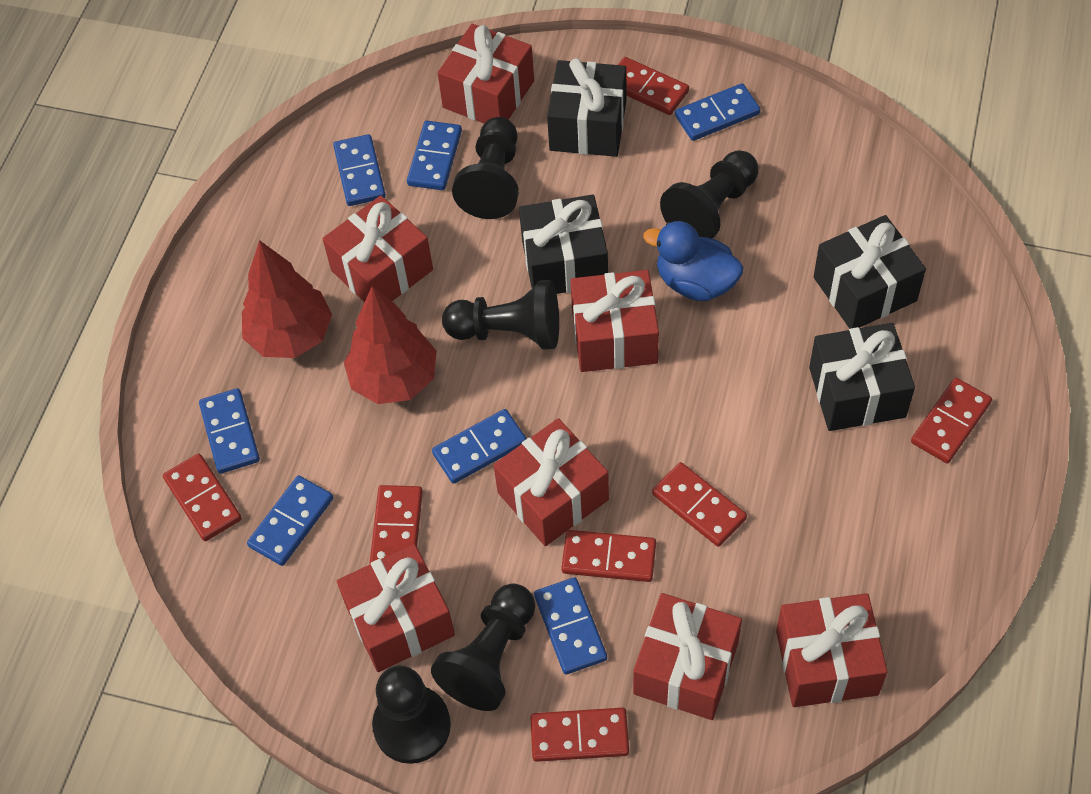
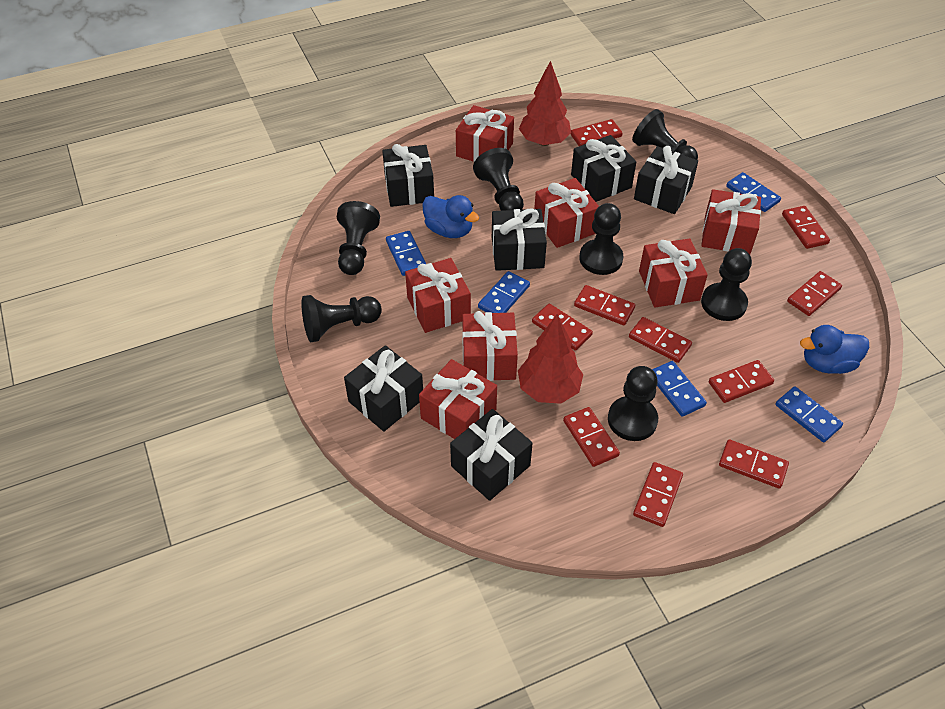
black gift: [519,195,608,294] [547,58,626,157] [809,323,915,431] [814,215,926,329] = 4 -> [344,345,423,432] [382,144,434,207] [450,409,533,501] [492,208,547,271] [571,135,636,202] [634,146,698,214] = 6
black pawn: [372,665,451,764] [431,583,535,711] [442,280,559,350] [452,117,519,219] [660,150,758,239] = 5 -> [301,295,382,342] [337,201,380,275] [473,148,524,211] [580,203,623,275] [608,366,658,441] [632,109,698,160] [701,248,752,321] = 7
blue domino: [199,388,260,474] [247,475,333,566] [333,134,386,206] [407,121,462,190] [432,409,527,484] [534,577,607,674] [675,83,761,141] = 7 -> [386,231,426,276] [478,271,530,313] [652,361,707,417] [726,172,781,212] [776,386,843,442] = 5
blue duck: [643,221,743,301] = 1 -> [422,195,479,238] [800,325,869,374] = 2
red domino: [163,453,242,541] [370,485,423,564] [530,708,629,762] [561,530,656,582] [618,57,689,115] [652,462,747,547] [911,378,992,463] = 7 -> [532,304,593,351] [563,407,620,467] [571,119,623,146] [574,285,635,325] [629,317,692,363] [633,462,683,527] [709,360,774,403] [719,440,789,489] [782,206,830,249] [787,271,842,316] = 10

